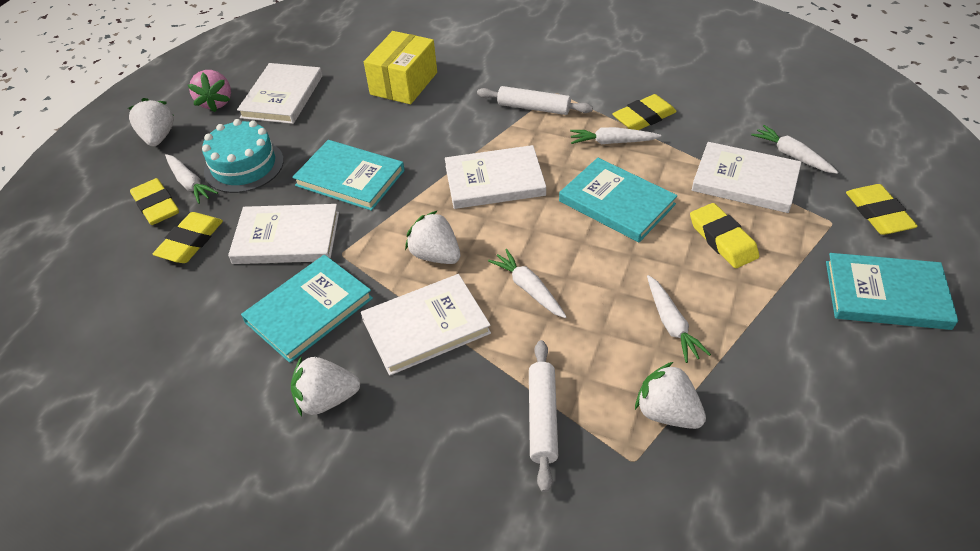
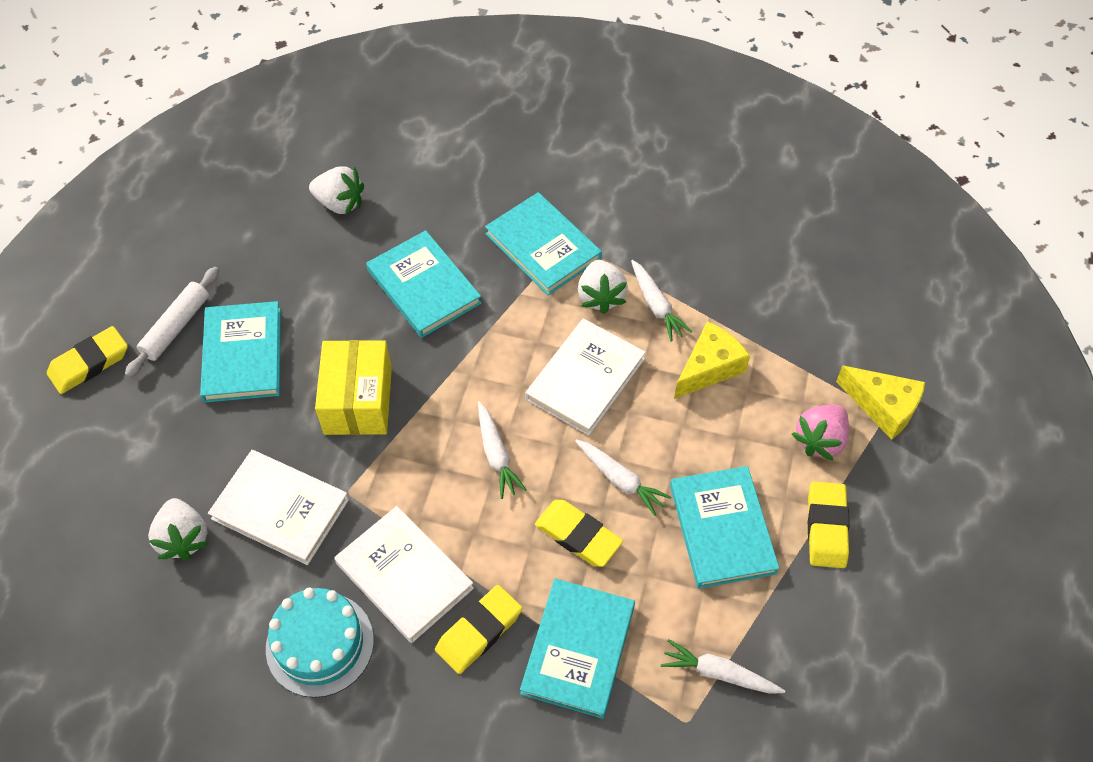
turquoise book: [241,255,373,363] [292,140,405,211] [559,158,678,242] [826,253,958,330] = 4 -> [200,301,281,403] [366,230,482,338] [485,192,602,295] [520,578,635,719] [670,466,780,589] = 5
white book: [228,204,339,264] [237,63,322,124] [361,274,491,376] [445,145,546,209] [692,142,802,213] = 5 -> [208,450,349,565] [334,506,474,643] [525,318,646,435] = 3
white carrot: [165,154,218,204] [488,249,567,318] [570,127,661,144] [647,275,711,363] [751,125,838,174] = 5 -> [478,401,527,499] [575,439,671,516] [631,260,693,341] [661,639,785,694] = 4
white rolling pin: [477,86,593,115] [529,340,558,493] = 2 -> [125,267,219,378] = 1
white strawberry: [128,98,174,146] [291,356,360,416] [405,211,460,264] [635,362,706,429] = 4 -> [148,498,209,560] [309,166,364,215] [578,260,628,314] = 3
yellow cheese: none = 0 -> [674,321,750,399] [836,365,925,440] = 2
yellow eraser: [130,178,179,225] [153,212,223,263] [612,94,677,130] [690,203,759,268] [846,184,918,235] = 5 -> [47,326,128,394] [435,585,522,674] [535,500,623,567] [808,482,850,568] = 4

